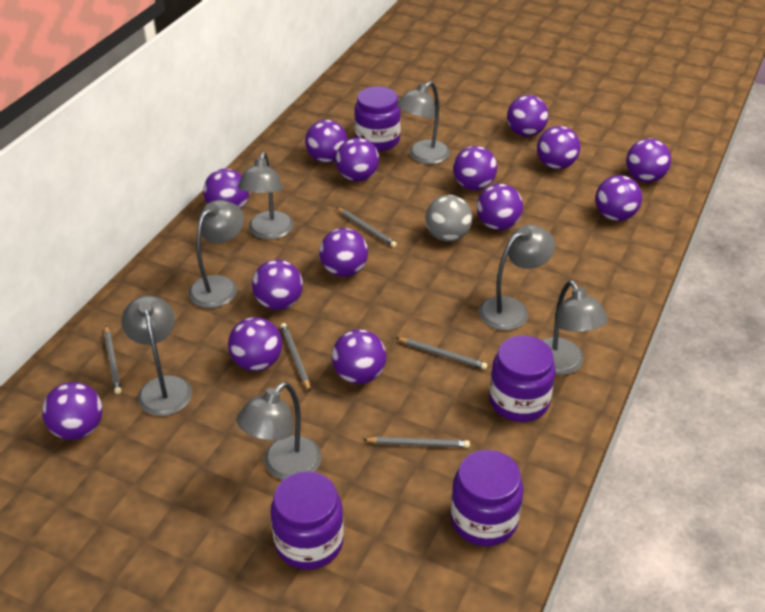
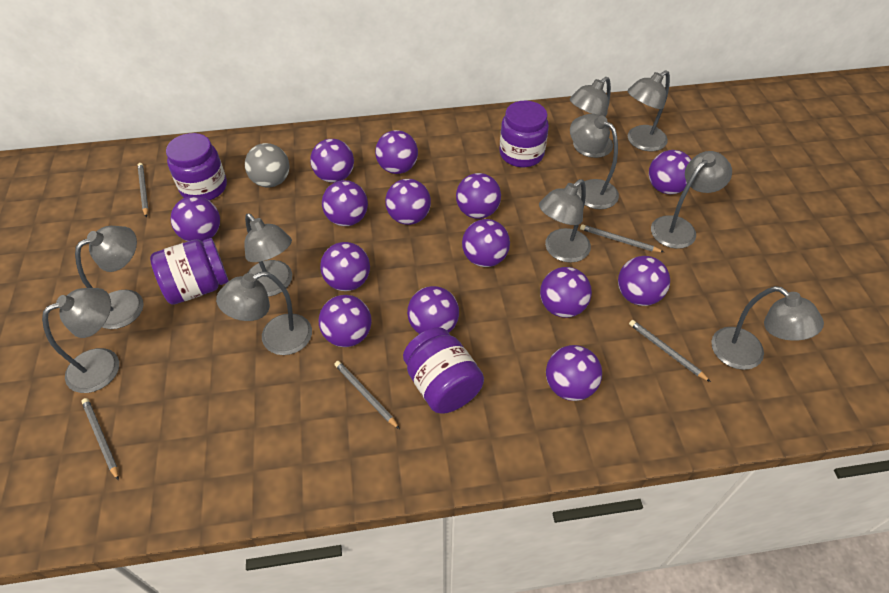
grey lamp: [121,295,192,416] [188,200,244,308] [237,382,322,480] [238,152,294,240] [397,81,450,164] [479,225,555,330] [542,280,608,375] = 7 -> [42,288,119,393] [75,226,144,329] [216,271,312,355] [244,214,292,297] [539,179,591,263] [570,77,613,158] [570,114,619,209] [627,70,670,151] [651,151,732,249] [711,286,824,370] = 10

